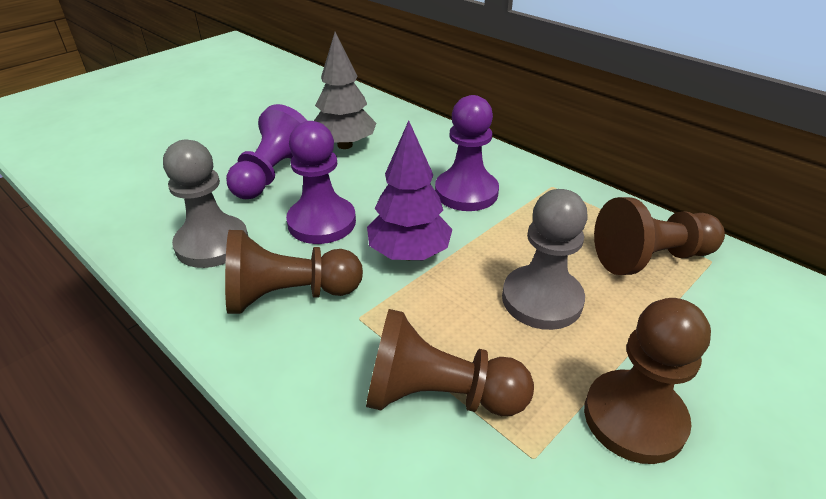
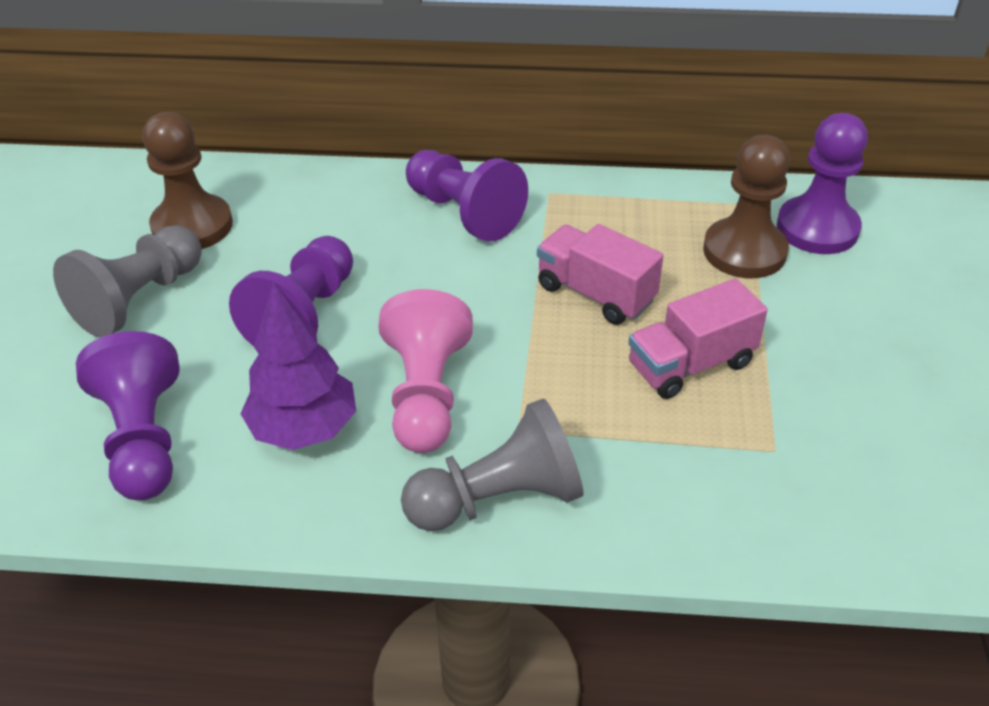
brown pawn: [225,230,363,314] [366,309,534,416] [584,298,711,464] [594,197,725,275] = 4 -> [142,112,233,249] [703,135,790,278] = 2
grey tree: [314,32,376,149] = 1 -> none = 0
pink pawn: none = 0 -> [378,289,473,453] = 1
pink truck: none = 0 -> [537,224,663,325] [628,278,768,399] = 2
purple pawn: [226,104,307,199] [286,121,356,244] [435,95,499,211] = 3 -> [76,331,180,500] [229,236,353,346] [406,150,528,242] [777,113,868,254] = 4

